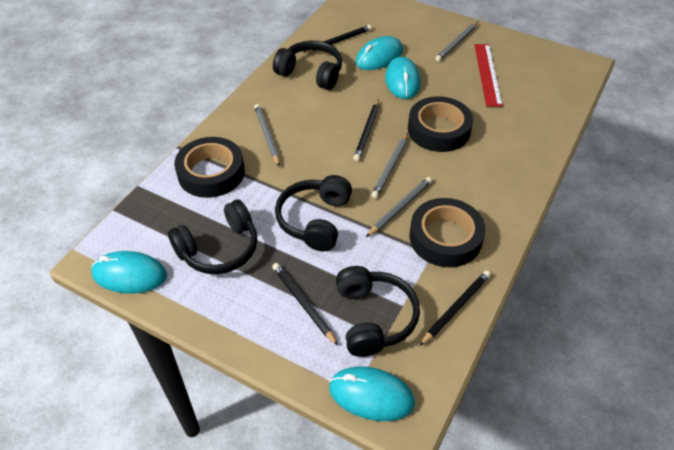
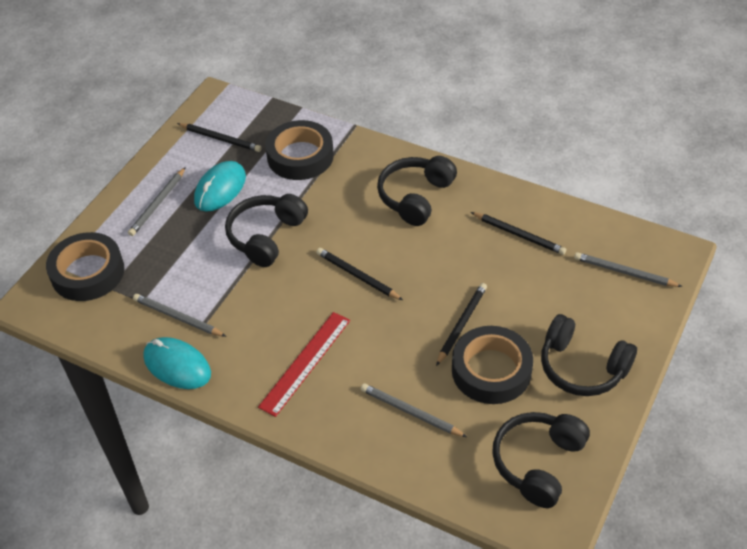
turquoise mouse: [91,251,167,294] [329,366,415,421] [356,36,403,70] [385,57,421,99] = 4 -> [143,337,211,389] [194,161,246,212] = 2

